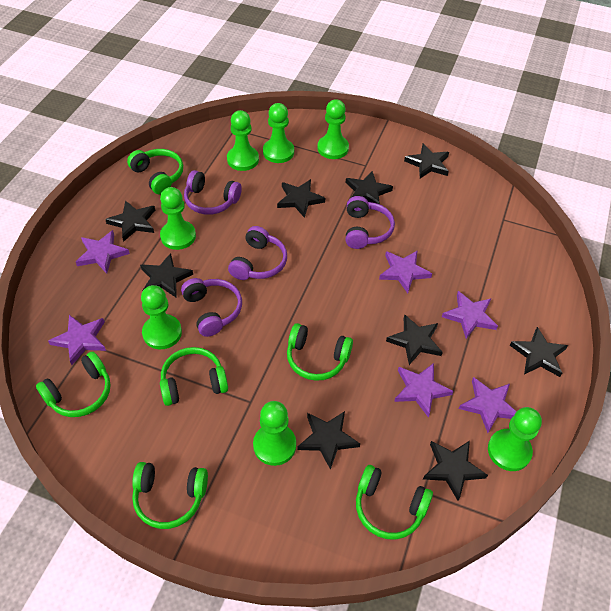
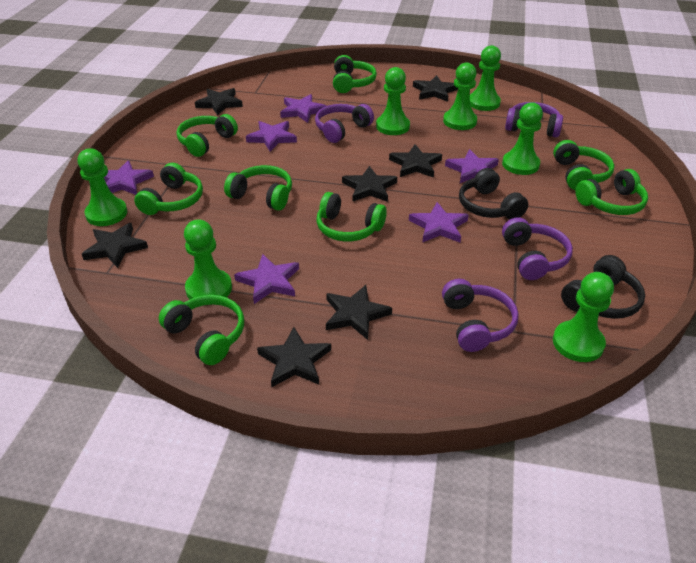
black headphones: none = 0 -> [459,168,528,219] [561,255,645,319] = 2
black star: [105,200,155,242] [140,253,193,298] [277,179,325,218] [297,411,360,470] [346,171,393,204] [386,315,443,365] [404,144,449,178] [423,441,488,501] [510,327,568,377] = 9 -> [82,223,148,268] [195,88,243,116] [257,327,331,387] [326,285,392,340] [342,166,397,202] [389,144,442,178] [413,75,458,102] = 7
green headphones: [36,352,111,417] [127,149,183,195] [132,462,208,529] [160,347,228,406] [287,323,353,381] [356,465,433,540] = 6 -> [134,163,203,215] [159,295,244,365] [176,114,238,157] [224,165,292,211] [316,192,387,242] [333,55,377,93] [553,140,614,190] [575,169,648,215] = 8

